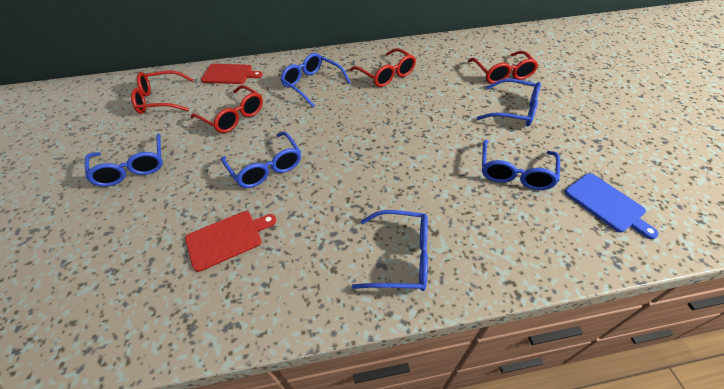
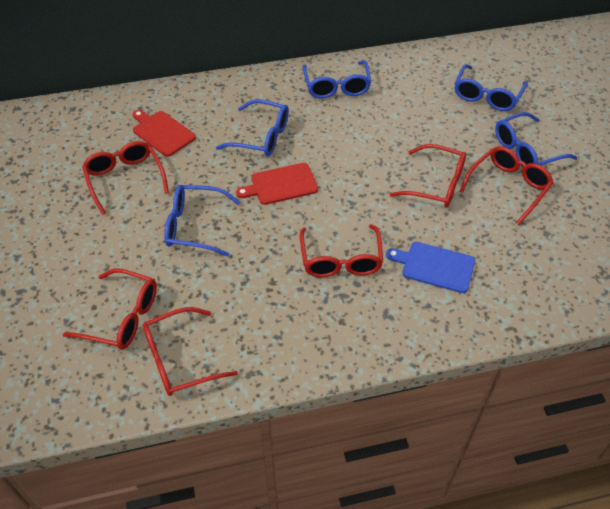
blue glasses: [85,134,163,187] [221,132,301,188] [280,53,351,107] [352,210,428,291] [477,78,541,127] [482,140,560,190] = 6 -> [164,185,241,256] [216,99,289,156] [302,61,371,98] [454,64,528,111] [495,112,577,167] = 5
red glasses: [131,71,193,114] [191,85,263,133] [350,48,416,87] [467,51,538,84] = 4 -> [63,268,157,349] [82,141,169,215] [143,307,238,396] [300,224,383,277] [390,144,466,207] [460,146,554,225] = 6

